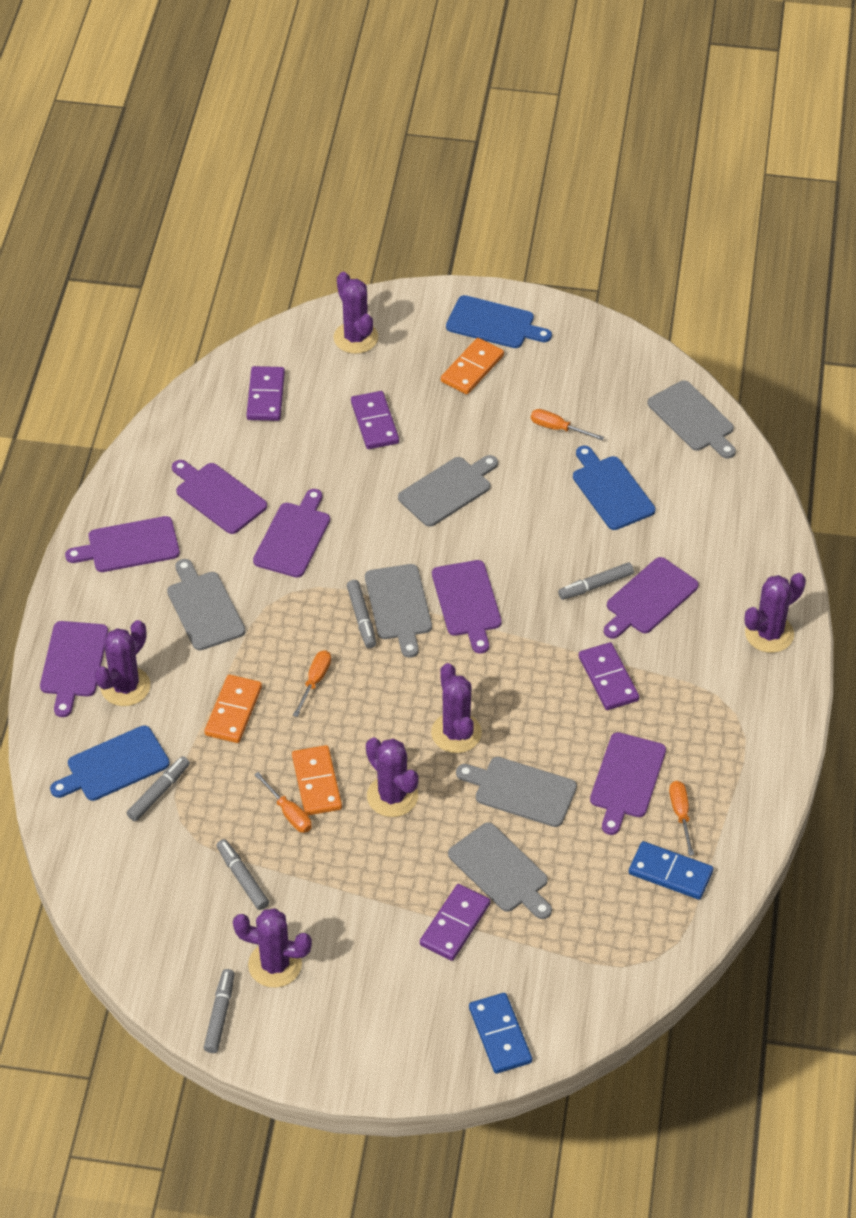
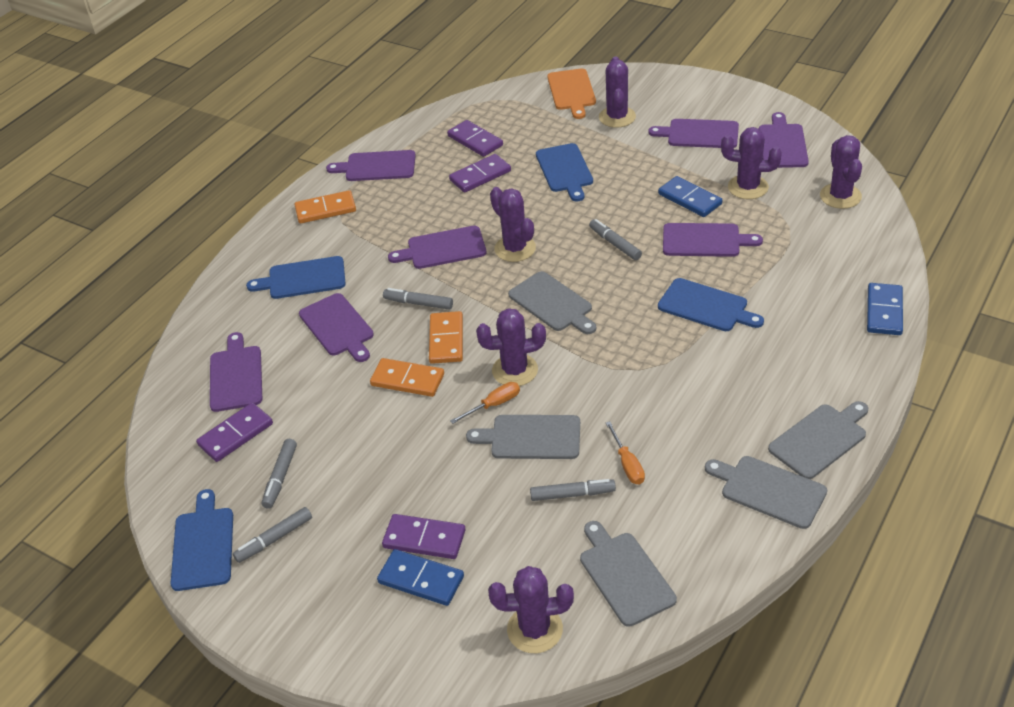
blue cutting board: [50,725,170,801] [446,295,552,348] [573,445,655,530] = 3 -> [170,489,233,591] [246,256,346,299] [536,143,593,202] [658,278,764,331] = 4
blue domino: [469,993,532,1074] [629,841,713,900] = 2 -> [377,549,464,606] [658,176,722,217] [867,283,903,335] = 3
grey cutting board: [167,559,246,650] [365,564,432,658] [398,455,498,527] [448,822,552,919] [456,757,577,827] [648,380,736,459] = 6 -> [466,415,580,459] [508,271,596,334] [580,521,677,627] [705,456,827,529] [768,401,868,479] = 5
orange cutting board: none = 0 -> [547,69,596,119] = 1
orange screwdriver: [254,772,312,833] [293,650,331,717] [531,409,604,440] [669,781,694,856] = 4 -> [450,382,520,424] [606,421,645,484] = 2

